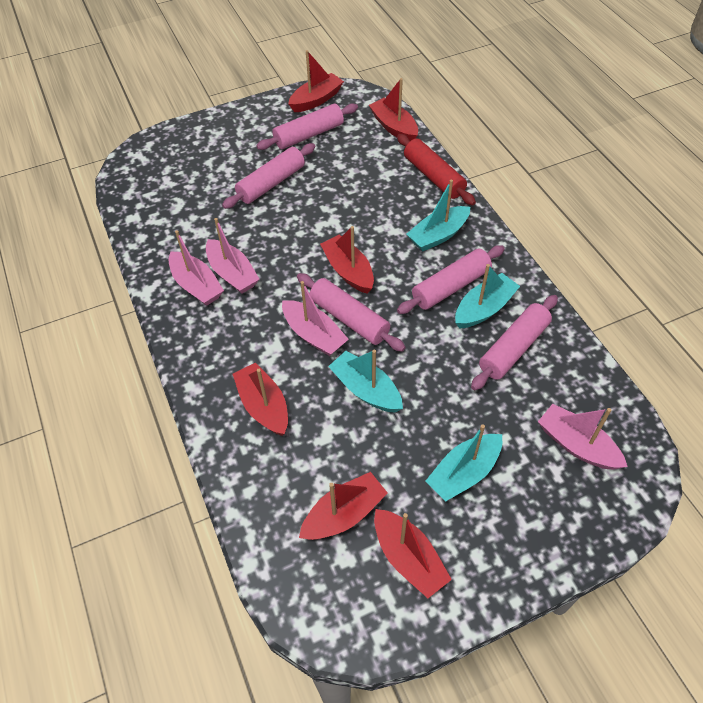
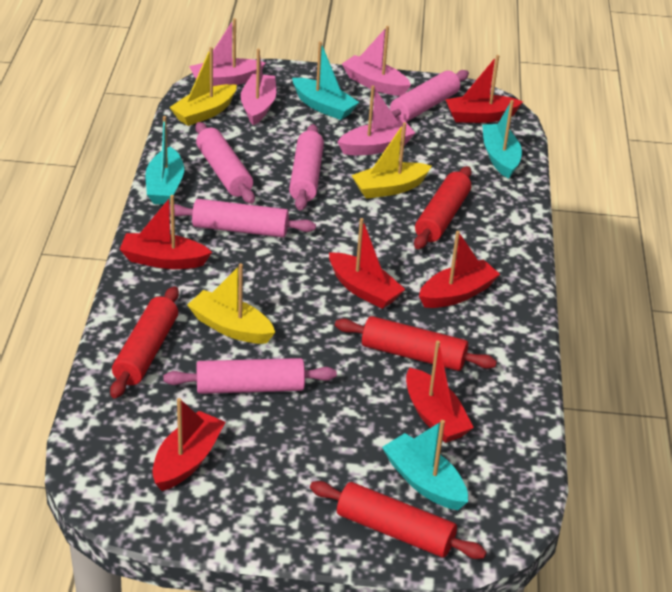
red rolling pin: [397,134,476,205] = 1 -> [110,286,179,398] [310,481,487,559] [335,316,497,371] [414,166,472,249] = 4
yellow boat: none = 0 -> [169,47,237,126] [187,263,275,344] [351,122,432,199] = 3

